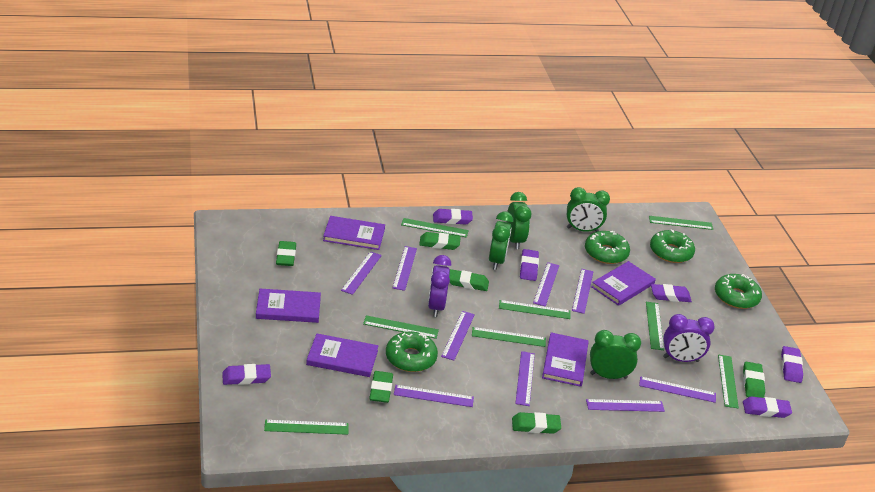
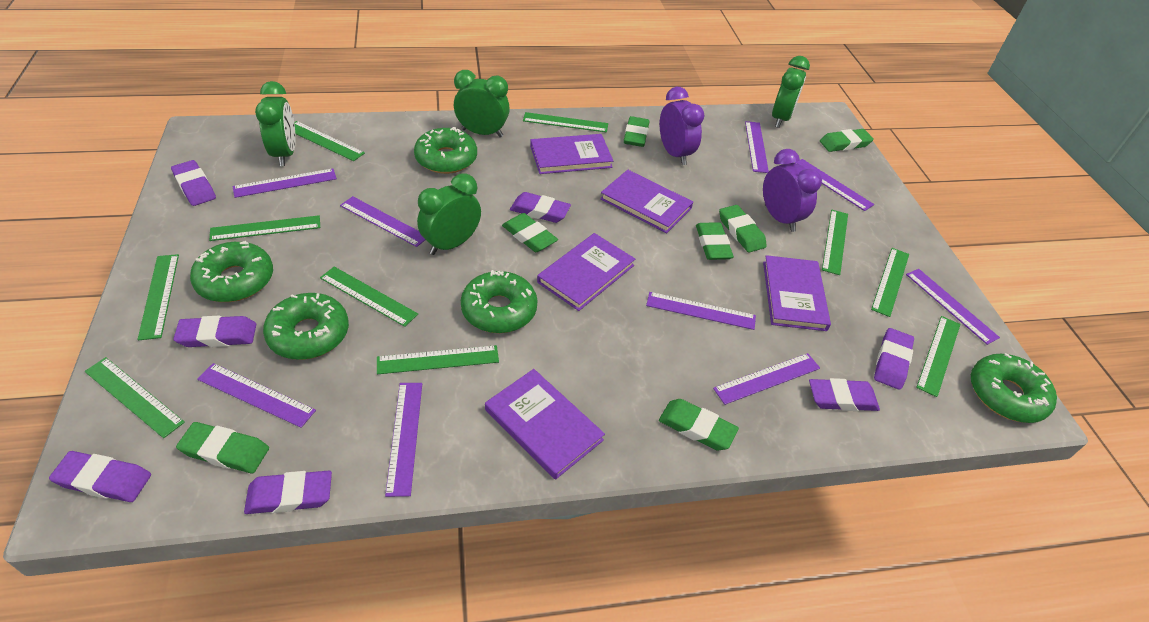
green donut: [386,331,438,372] [585,231,630,264] [650,229,695,263] [715,274,762,309] = 4 -> [190,241,273,302] [263,293,349,360] [414,127,477,174] [461,270,538,333] [971,353,1057,423] = 5
green eraser: [276,241,296,266] [369,371,393,403] [419,232,461,250] [449,269,489,291] [512,412,561,434] [743,362,765,398] = 6 -> [176,422,269,473] [502,213,558,252] [624,116,649,147] [659,399,739,450] [696,222,734,260] [719,205,767,253] [820,129,874,152] = 7
green ruler: [264,420,349,435] [363,315,439,339] [401,218,469,238] [472,327,546,347] [499,300,571,319] [646,302,664,350] [649,216,713,230] [718,355,739,408] = 8 -> [85,357,185,438] [137,254,179,340] [209,215,320,241] [294,121,365,161] [320,267,418,327] [377,345,499,374] [523,112,608,133] [822,210,848,275] [871,248,909,317] [916,316,961,397] = 10
purple eraser: [222,364,271,385] [433,209,473,224] [520,249,539,281] [651,284,692,302] [743,396,792,418] [781,346,803,383] = 6 -> [49,451,151,502] [171,160,216,206] [173,316,256,347] [244,471,332,514] [510,192,571,223] [809,378,880,411] [874,328,914,390] = 7

